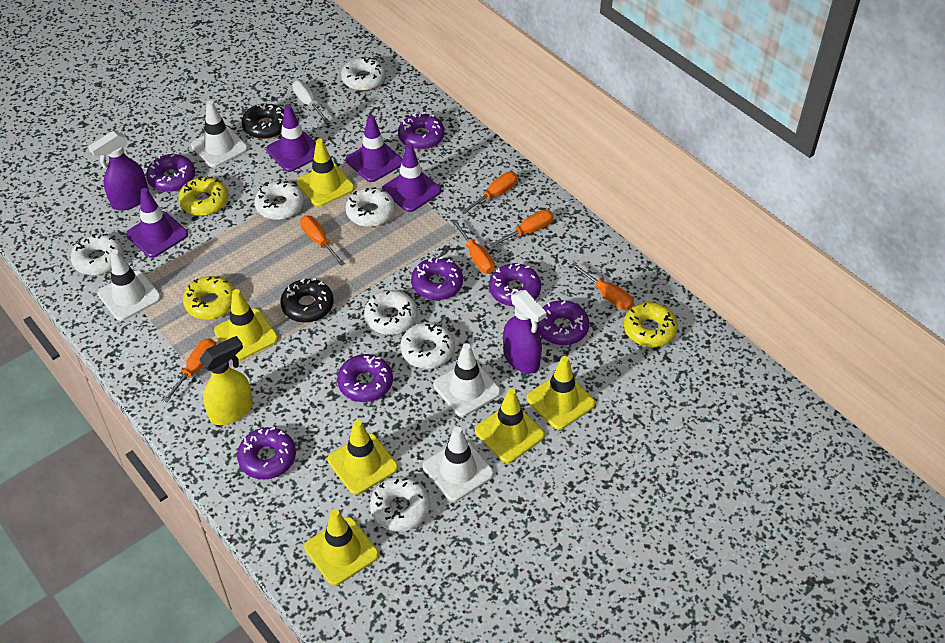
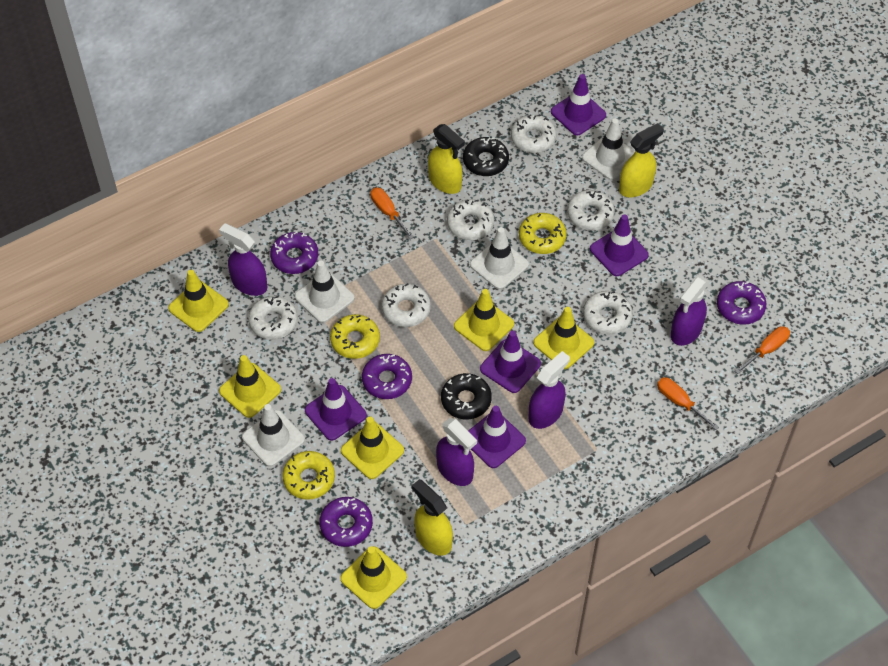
orange screwdriver: [162,339,216,403] [300,216,345,266] [452,220,495,274] [461,172,517,214] [489,210,553,248] [571,263,634,310] = 6 -> [370,187,414,239] [657,377,719,430] [735,326,790,374] = 3
purple donut: [146,154,195,192] [237,427,296,479] [337,354,393,402] [398,112,445,150] [411,257,463,300] [489,263,541,307] [537,300,589,345] = 7 -> [270,232,318,274] [319,497,373,547] [362,354,412,399] [717,281,766,325] = 4
purple spray bottle: [88,131,149,211] [503,290,547,374] = 2 -> [219,223,267,296] [436,418,477,486] [529,351,570,429] [671,276,709,346] = 4
purple traffic cone: [126,188,188,258] [266,105,316,172] [346,115,403,182] [382,144,441,212] = 4 -> [305,378,367,441] [468,406,526,468] [480,331,541,393] [551,74,606,135] [590,214,649,276] = 5
white donut: [70,233,123,275] [254,181,304,220] [341,57,386,91] [345,187,395,227] [364,290,418,335] [370,476,430,532] [400,322,455,369] = 7 -> [248,296,298,340] [382,283,431,327] [447,199,494,240] [511,114,557,153] [567,190,615,231] [583,291,633,335] = 6
white screwdriver: [293,80,330,123] = 1 -> none = 0
yellow spray bottle: [199,336,253,425] = 1 -> [412,479,453,556] [428,124,465,194] [619,123,664,197] = 3

